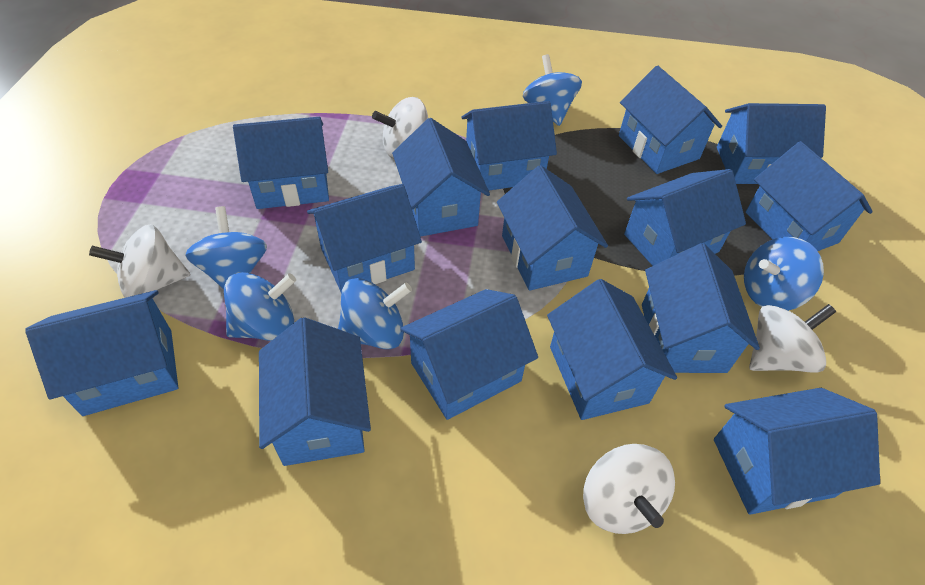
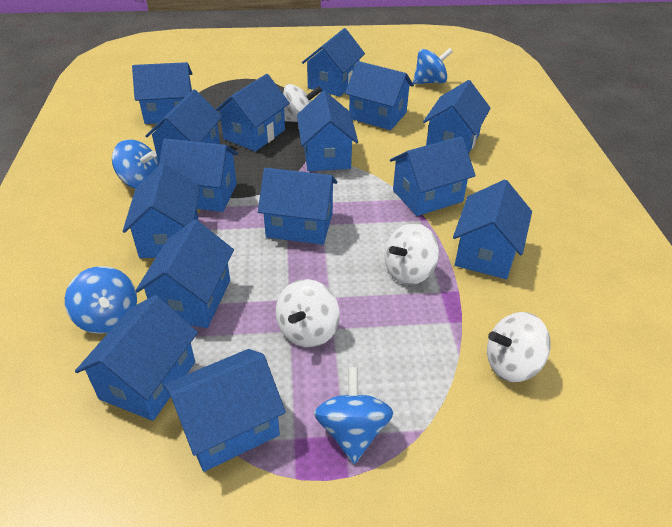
blue spinning top: [185,206,267,289] [224,272,296,341] [338,278,412,349] [523,54,582,126] [744,237,824,311] = 5 -> [65,266,137,334] [112,140,159,189] [314,367,393,464] [413,48,453,84] = 4

